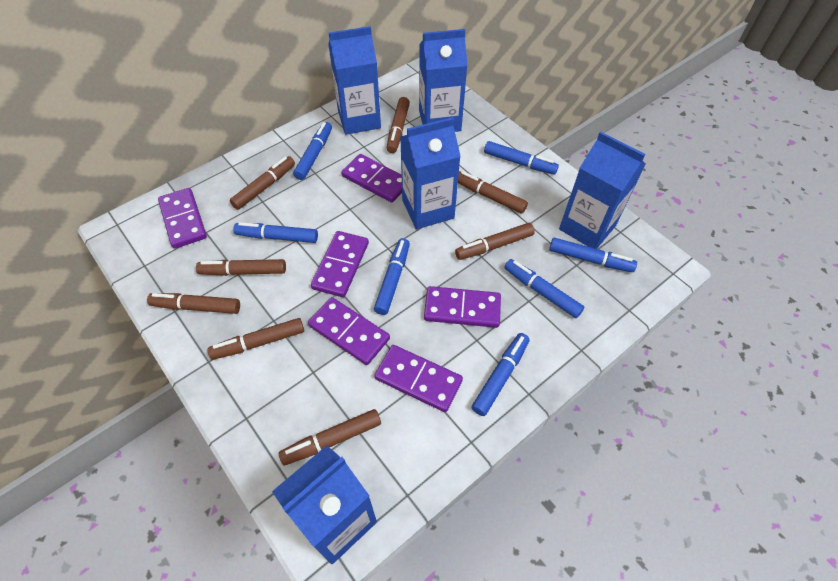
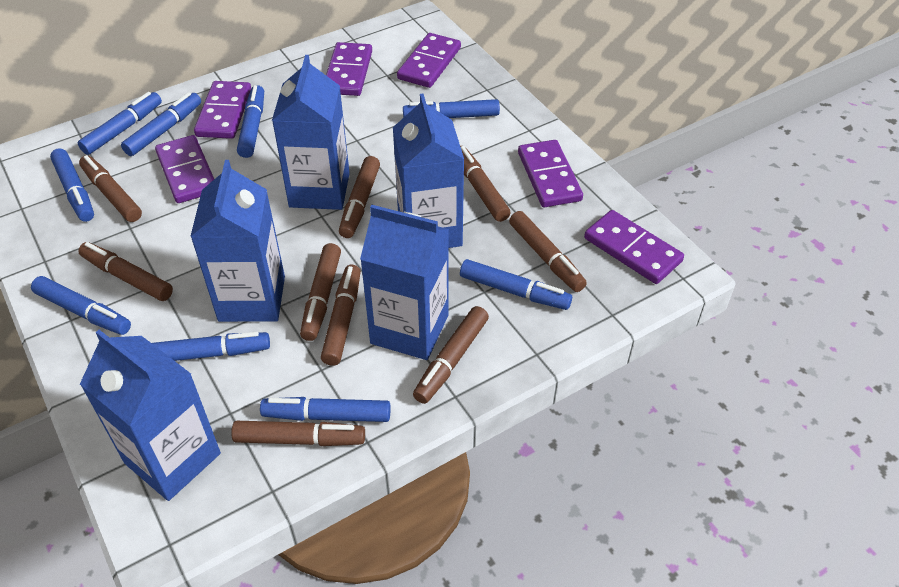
blue marker: [233,222,318,243] [293,122,332,180] [374,238,410,315] [472,333,529,416] [484,141,559,174] [505,259,584,318] [549,238,637,272] = 7 -> [31,276,131,335] [50,148,94,222] [78,92,162,155] [121,92,201,156] [152,332,270,361] [237,85,264,158] [260,397,390,422] [403,99,500,118] [460,259,572,310] = 9
brown marker: [147,293,240,314] [196,259,286,276] [208,318,304,360] [230,156,295,210] [279,409,381,465] [387,97,410,153] [455,223,535,260] [458,171,528,214] = 8 -> [78,242,173,301] [79,155,142,222] [231,421,365,446] [300,243,341,341] [321,264,361,366] [339,156,380,238] [413,306,489,404] [460,146,511,222] [509,211,587,292] = 9

